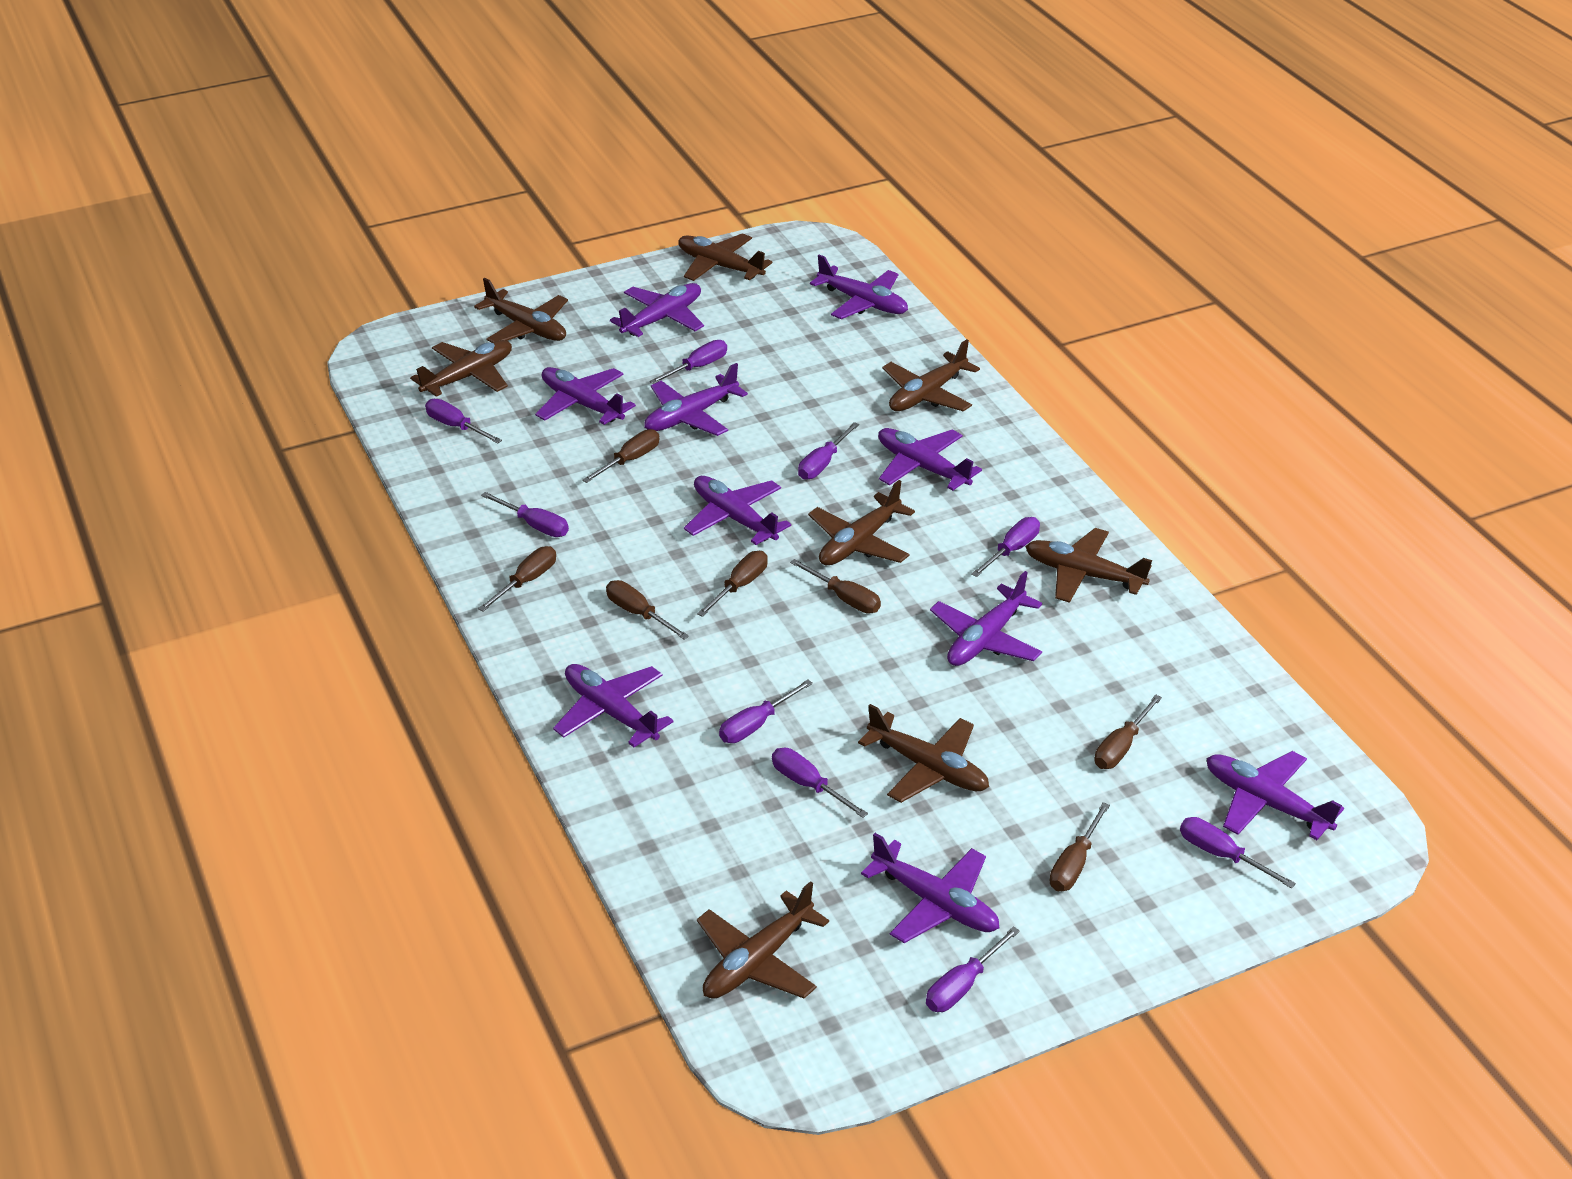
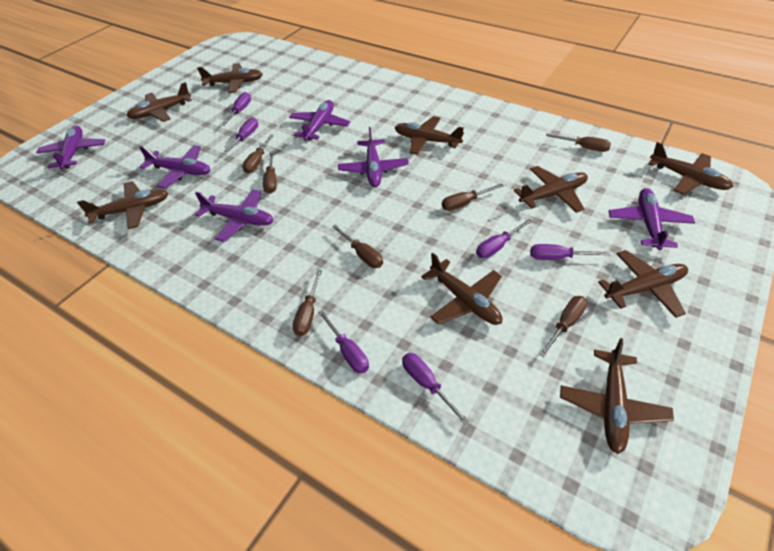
brown plane: [410,340,512,397] [474,278,568,343] [678,233,772,281] [697,881,829,999] [808,480,915,565] [858,704,989,803] [882,339,980,411] [1025,528,1152,603] = 8 -> [77,181,168,229] [127,82,192,122] [197,63,263,93] [395,116,464,155] [421,253,502,325] [514,166,588,213] [560,338,674,454] [598,250,688,318] [648,142,733,194] = 9
purple plane: [535,367,636,425] [553,664,674,747] [610,283,704,337] [644,363,748,436] [684,476,791,545] [810,255,908,319] [861,833,999,943] [878,428,982,491] [930,571,1042,666] [1206,751,1344,840] = 10 -> [36,126,105,169] [139,145,210,189] [195,189,274,242] [289,100,350,141] [338,127,408,187] [609,188,695,250] = 6
purple screwdriver: [425,399,502,444] [481,492,569,537] [650,340,727,384] [719,679,813,743] [772,748,868,818] [798,422,859,480] [926,926,1020,1012] [971,517,1040,577] [1180,817,1296,888] = 9 -> [222,92,251,126] [223,118,258,154] [318,310,369,373] [402,353,469,425] [476,219,533,258] [530,244,610,260] = 6

